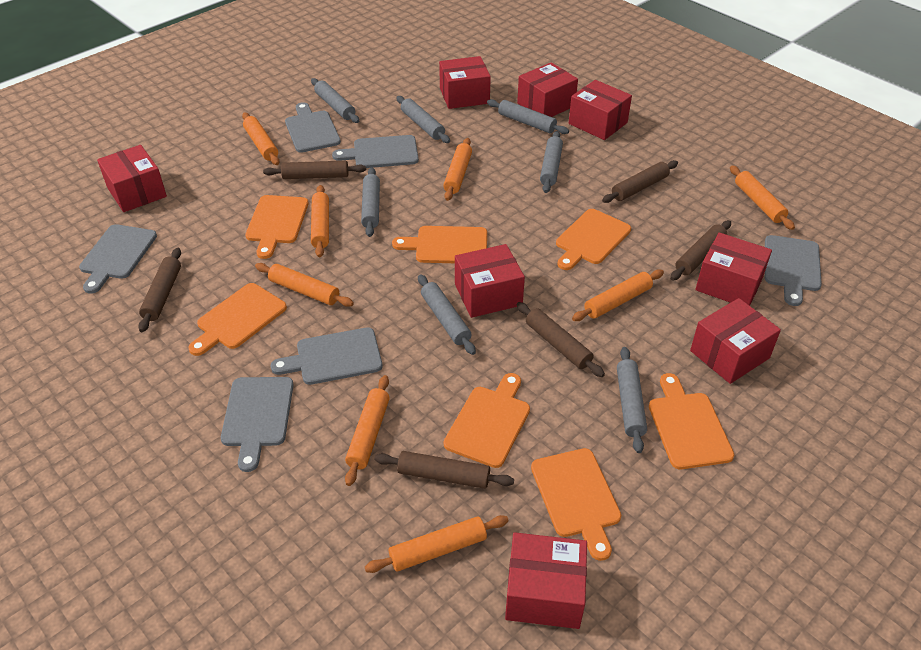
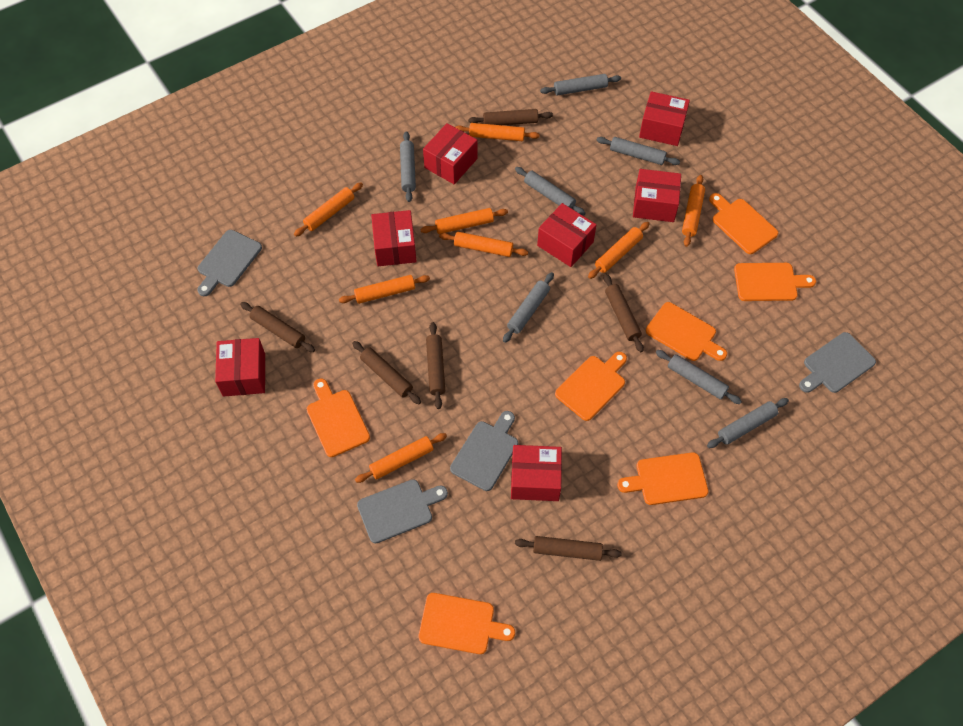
grey cutting board: [79,224,157,293] [221,377,294,472] [271,327,383,385] [285,102,341,153] [332,135,419,168] [765,235,822,306] = 6 -> [197,230,262,296] [357,479,448,543] [450,411,518,491] [799,332,876,393] = 4
red box: [97,145,167,212] [439,56,491,109] [455,244,525,318] [505,532,587,629] [517,62,578,117] [569,80,632,140] [690,298,781,384] [695,232,772,306] = 8 -> [215,338,265,397] [371,210,417,266] [423,123,478,184] [511,445,562,501] [537,203,597,267] [633,169,681,222] [639,91,690,146] = 7

